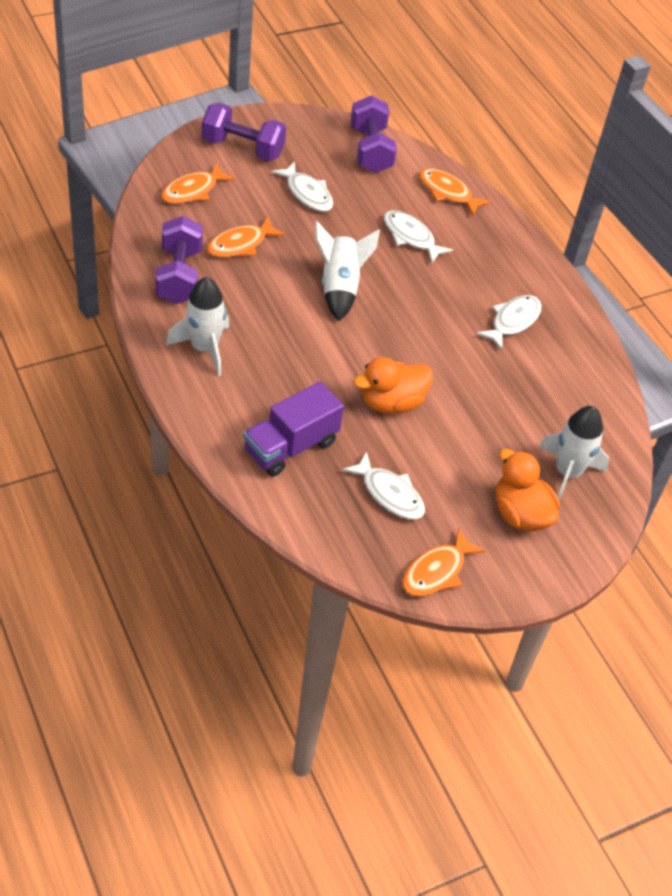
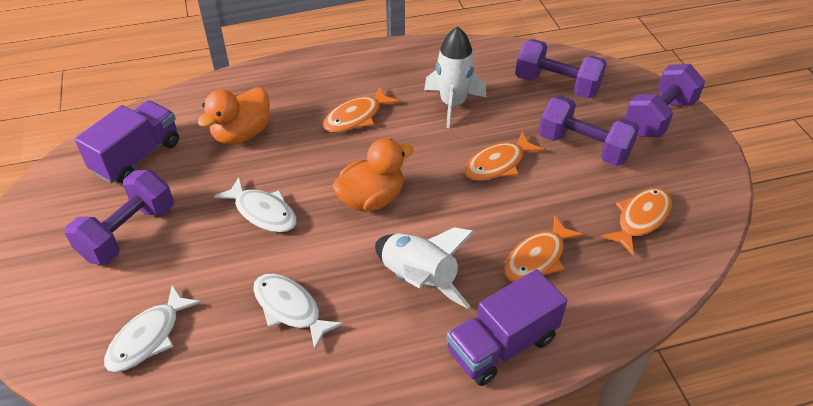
purple dumbbell: [155,216,203,304] [202,103,286,161] [351,95,397,173] = 3 -> [65,170,174,265] [515,39,607,99] [539,96,639,166] [625,64,705,137] = 4
purple truck: [243,381,344,477] = 1 -> [75,100,179,184] [446,269,567,386] = 2
white fish: [271,161,333,212] [342,452,425,520] [384,210,453,263] [476,295,542,351] = 4 -> [104,285,202,372] [214,177,297,233] [253,274,344,350] = 3
white rocket: [166,277,229,376] [315,221,380,321] [539,406,609,501] = 3 -> [375,227,475,309] [424,26,486,128] = 2

